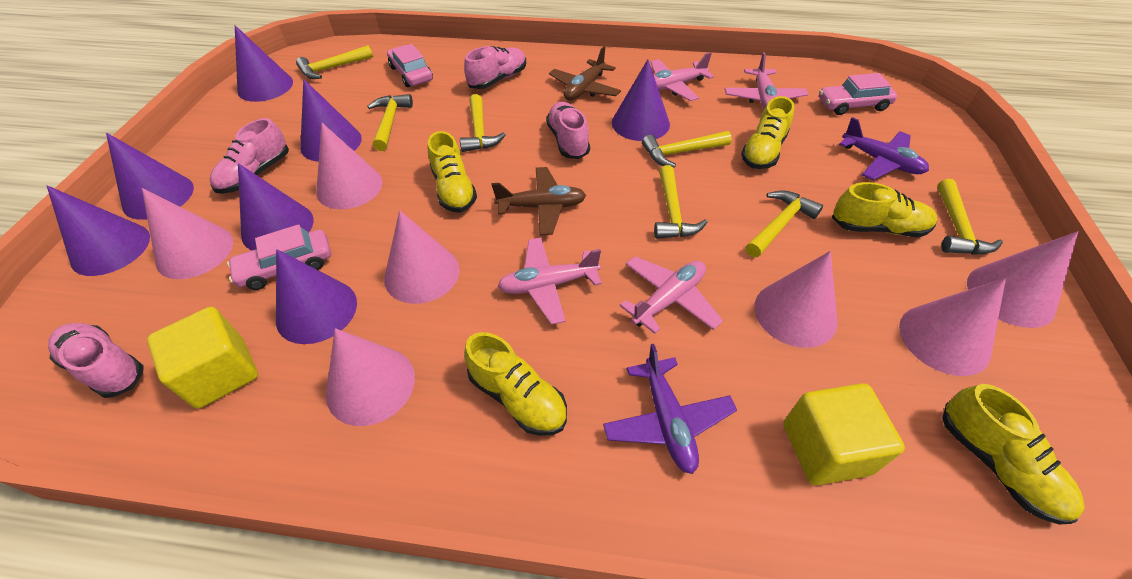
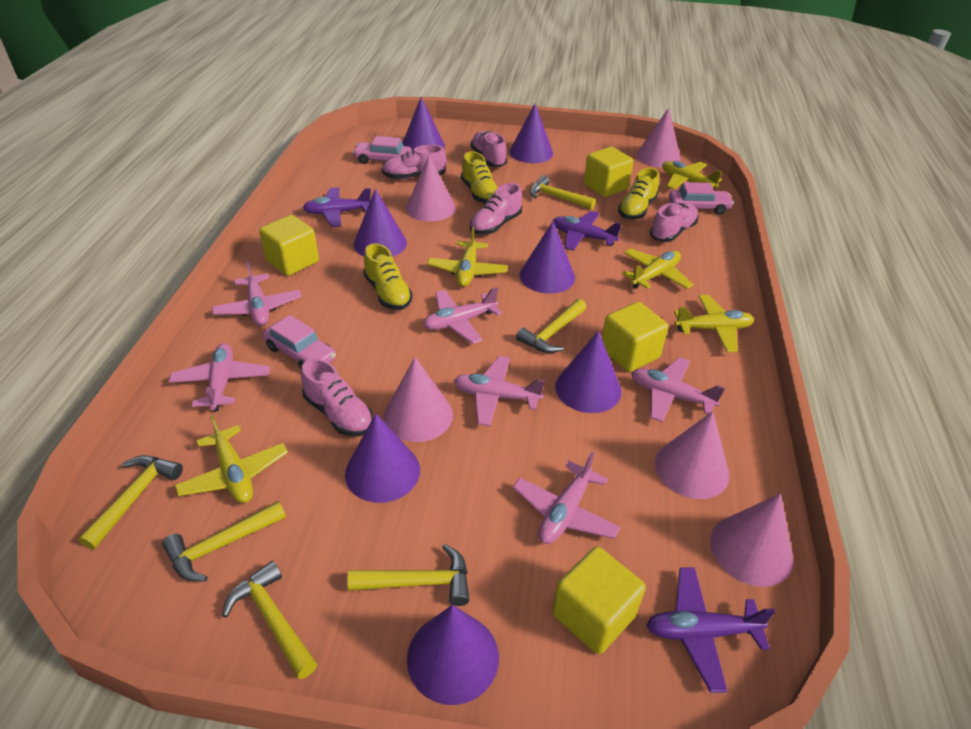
brown plane: [492,167,586,235] [549,47,621,100] = 2 -> none = 0
pink cone: [142,188,233,279] [316,123,383,209] [326,328,415,426] [384,210,460,304] [754,251,838,348] [899,278,1006,376] [967,231,1078,328] = 7 -> [384,357,453,442] [406,155,455,222] [636,108,681,168] [655,411,729,499] [710,493,793,587] = 5
pink plane: [498,238,601,325] [620,256,723,334] [651,52,714,101] [725,52,808,109] = 4 -> [168,343,270,411] [212,261,302,326] [423,287,502,344] [454,356,545,426] [513,452,621,544] [631,357,725,422] = 6
pink shoe: [48,323,144,398] [210,118,289,194] [464,46,526,89] [546,102,590,159] = 4 -> [301,358,373,436] [382,145,446,179] [470,131,507,167] [470,183,522,234] [650,203,698,242] = 5
purple plane: [603,344,737,474] [839,117,929,180] = 2 -> [303,187,371,227] [553,211,621,251] [646,568,776,693] = 3
yellow cube: [147,307,258,409] [783,383,905,485] = 2 -> [259,215,319,276] [552,547,646,654] [584,147,633,197] [602,302,668,372] = 4
yellow hammer: [296,45,373,79] [367,94,413,151] [460,94,506,152] [642,131,732,168] [654,165,708,239] [746,191,823,257] [937,179,1003,255] = 7 -> [78,455,183,550] [162,501,286,581] [222,561,317,679] [347,544,469,606] [516,299,587,353] [530,175,596,210] = 6
yellow plane: none = 0 -> [175,415,288,503] [427,227,508,287] [622,248,694,289] [662,161,722,190] [674,295,754,352] = 5
yellow shoe: [428,131,477,213] [464,332,567,436] [741,96,795,169] [832,182,937,237] [942,384,1085,525] = 5 -> [363,243,413,310] [461,151,497,203] [618,168,659,219] = 3

